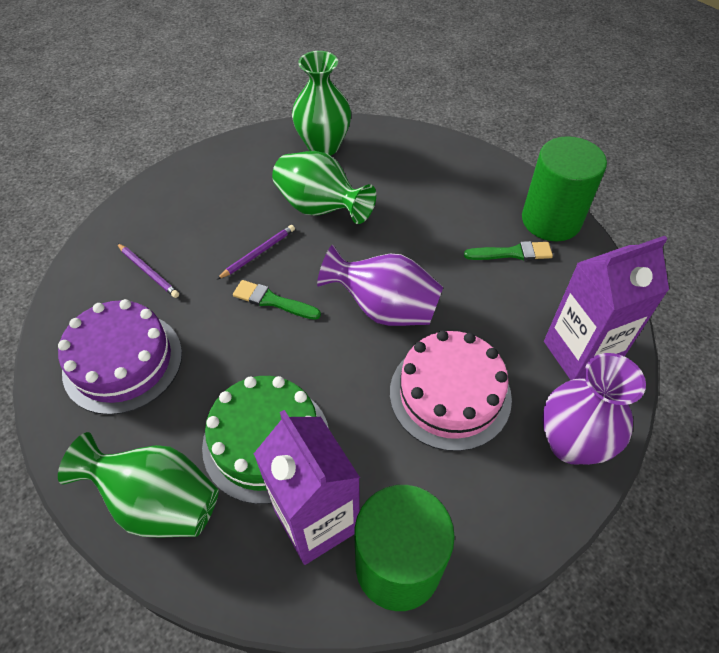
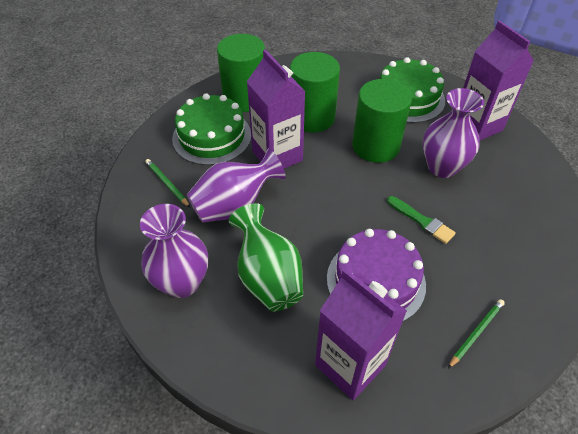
green brush: [233,280,321,320] [464,241,553,260] = 2 -> [387,196,456,244] = 1
green cake: [202,376,329,504] = 1 -> [172,93,251,165] [380,57,445,123] = 2
green cylinder: [354,485,455,611] [522,136,607,241] = 2 -> [217,34,265,112] [290,52,340,133] [352,79,412,163] = 3
green pencil: none = 0 -> [145,159,190,207] [448,299,505,369] = 2
green vase: [58,432,219,538] [272,151,376,224] [292,51,351,156] = 3 -> [229,203,303,312] = 1
pink cake: [390,330,512,451] = 1 -> none = 0
purple carton: [254,410,360,565] [544,236,669,380] = 2 -> [247,49,306,169] [315,268,407,400] [463,21,534,140] = 3
purple pencil: [117,243,179,298] [217,225,295,279] = 2 -> none = 0
purple vase: [317,245,443,326] [542,353,646,465] = 2 -> [140,204,208,298] [187,148,286,223] [423,88,484,178] = 3

